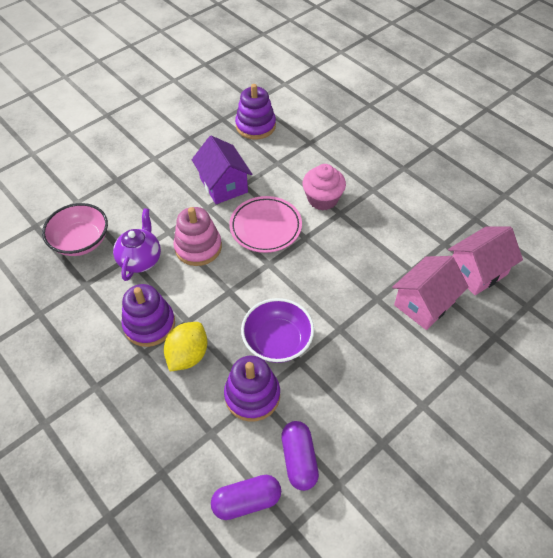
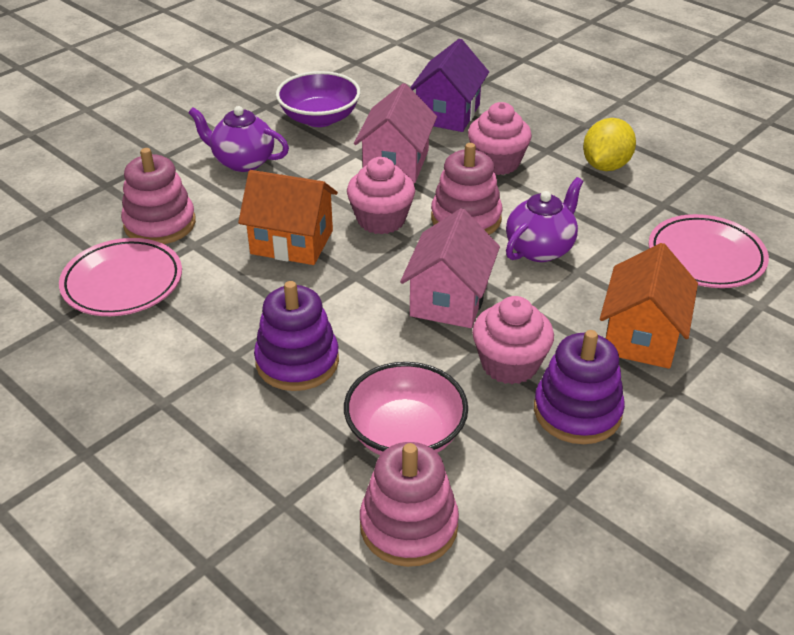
orange house: none = 0 -> [238,170,338,265] [600,243,698,369] = 2
pink cupcake: [303,164,346,210] = 1 -> [347,157,415,234] [468,102,532,175] [472,296,554,384] = 3
pink plate: [229,196,302,253] = 1 -> [59,238,182,316] [649,214,769,288] = 2
pink stacking toy: [173,207,222,266] = 1 -> [121,148,196,244] [360,442,459,567] [431,143,502,235] = 3
purple capsule: [211,475,281,520] [281,421,319,491] = 2 -> none = 0
purple stacking toy: [122,284,175,347] [224,356,280,422] [235,84,276,139] = 3 -> [254,281,339,391] [534,330,625,444] = 2
purple teapot: [113,208,161,281] = 1 -> [188,106,289,172] [506,177,583,262] = 2

